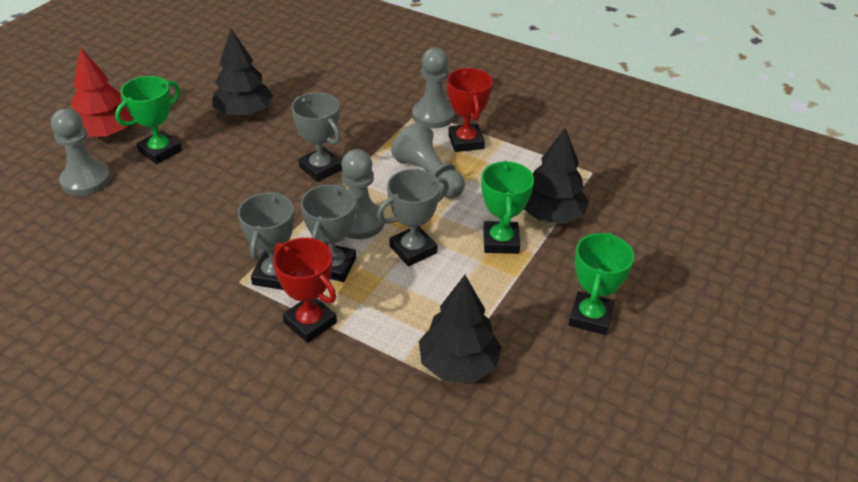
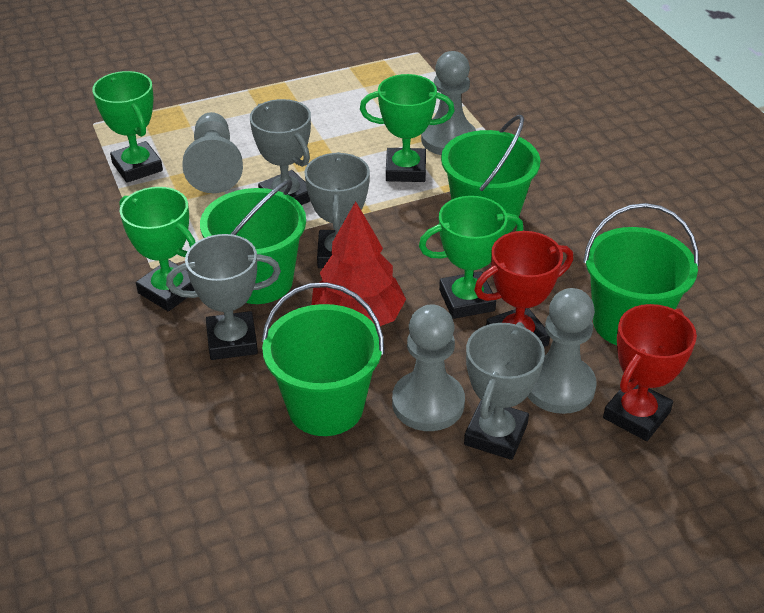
black tree: [212,29,273,117] [419,275,502,383] [524,127,589,224] = 3 -> none = 0
green bucket: none = 0 -> [200,180,306,304] [262,282,384,436] [441,115,540,234] [583,203,699,345] = 4
green trophy: [115,76,182,164] [481,161,534,254] [569,233,634,335] = 3 -> [92,71,163,183] [119,187,196,311] [360,74,455,182] [419,196,523,319] = 4

